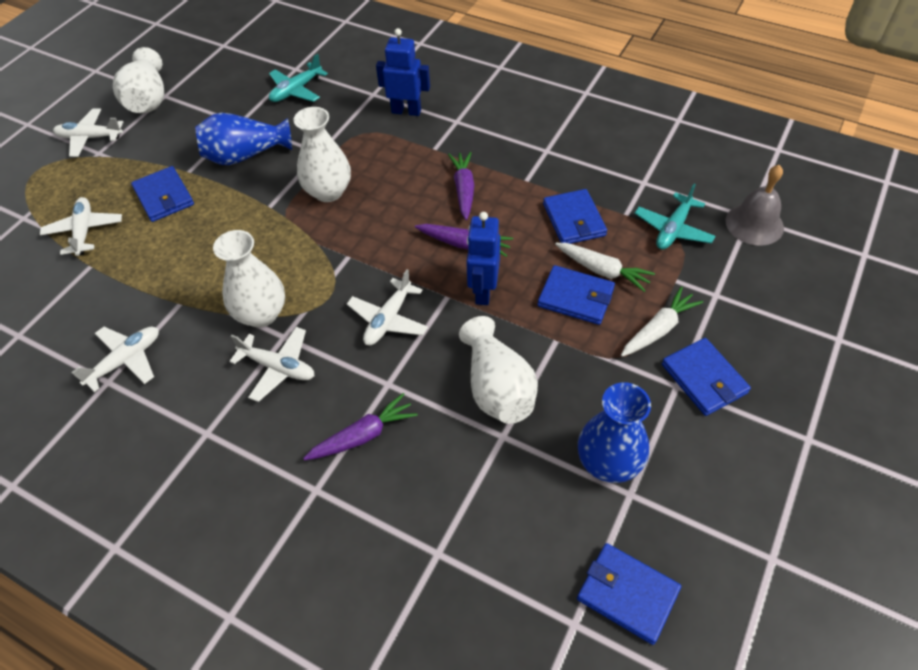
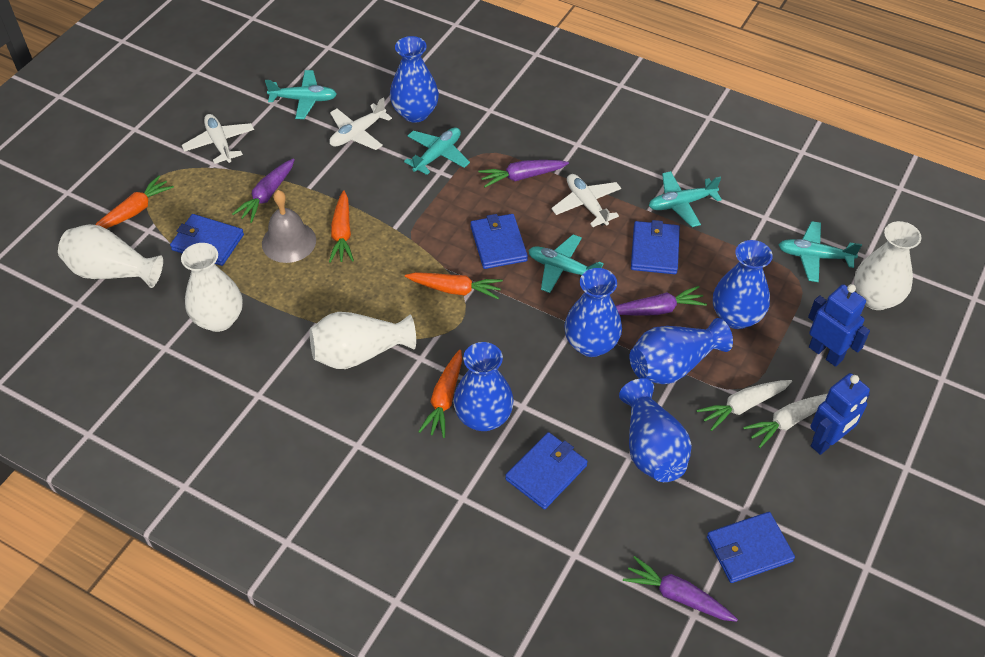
blue vase: [195,113,292,165] [578,382,651,483] = 2 -> [390,36,439,123] [453,342,514,431] [564,268,622,357] [619,379,692,482] [630,318,733,384] [713,240,773,329] = 6
orange carrot: none = 0 -> [95,176,174,229] [329,190,354,263] [405,272,503,299] [418,350,462,438] = 4
purple carrot: [303,393,418,460] [415,224,513,257] [448,152,474,220] = 3 -> [232,158,295,223] [479,160,569,187] [616,286,707,316] [623,556,738,622] = 4
turquoise plane: [269,54,328,102] [635,183,716,250] = 2 -> [265,70,337,119] [404,127,470,175] [528,234,604,293] [649,171,722,227] [779,221,862,282] = 5
white plane: [40,197,122,256] [53,108,123,157] [71,327,159,392] [229,327,314,402] [347,269,428,345] = 5 -> [182,114,254,164] [329,97,392,150] [551,174,621,227] = 3

